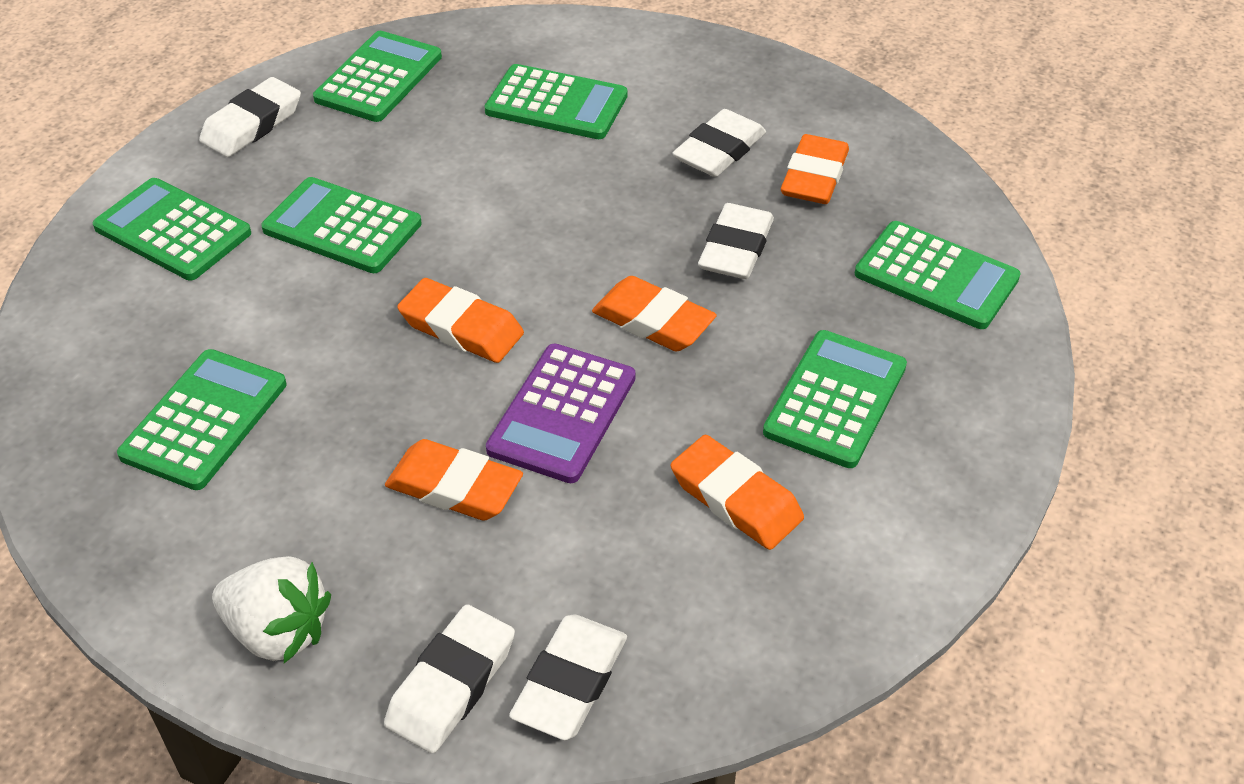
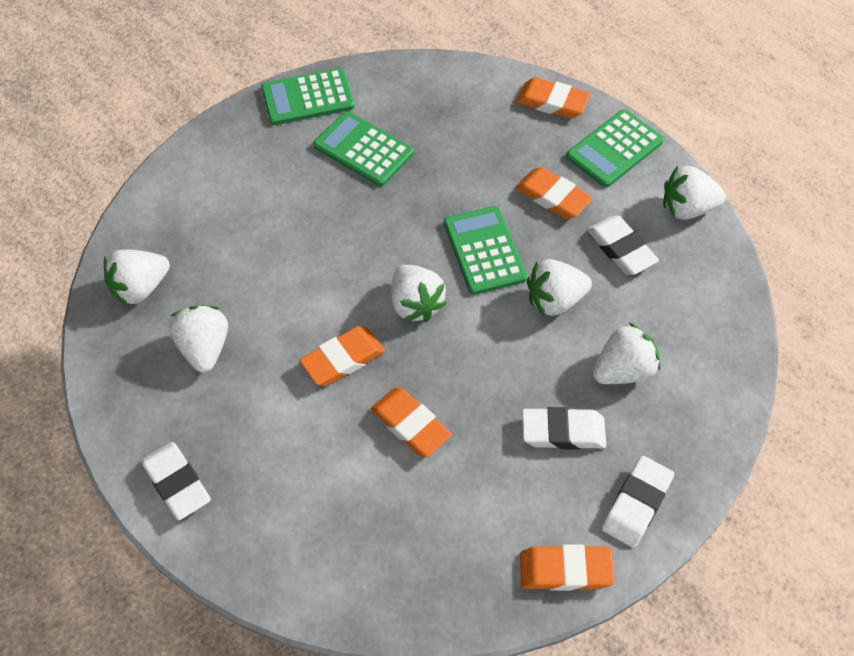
green calculator: [93,178,251,280] [117,349,286,490] [261,177,422,273] [313,31,442,122] [485,64,628,139] [763,330,907,468] [855,221,1021,329] = 7 -> [261,68,355,125] [313,111,414,187] [444,206,527,295] [566,110,664,188] = 4
purple calculator: [486,343,636,483] = 1 -> none = 0
white eraser: [199,77,301,157] [384,604,515,753] [509,614,627,740] [672,109,766,177] [698,203,774,279] = 5 -> [141,442,211,520] [522,407,606,450] [587,216,659,275] [602,456,674,548] = 4
white strawberry: [212,556,331,663] = 1 -> [104,250,170,306] [169,305,228,373] [391,265,447,322] [527,259,592,316] [593,323,660,384] [663,166,726,220] = 6

